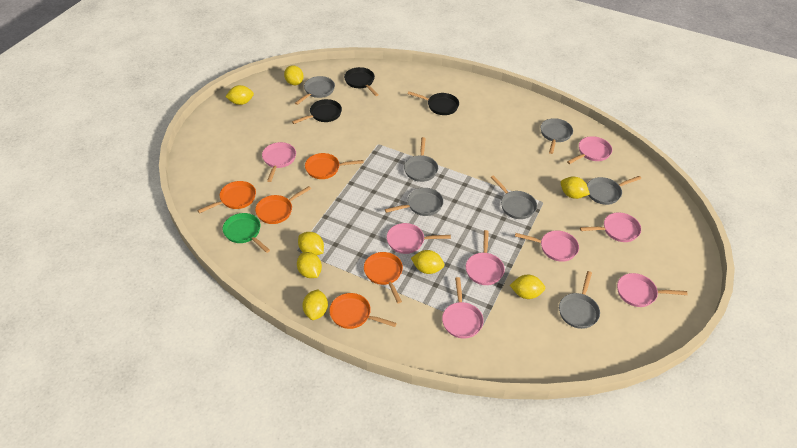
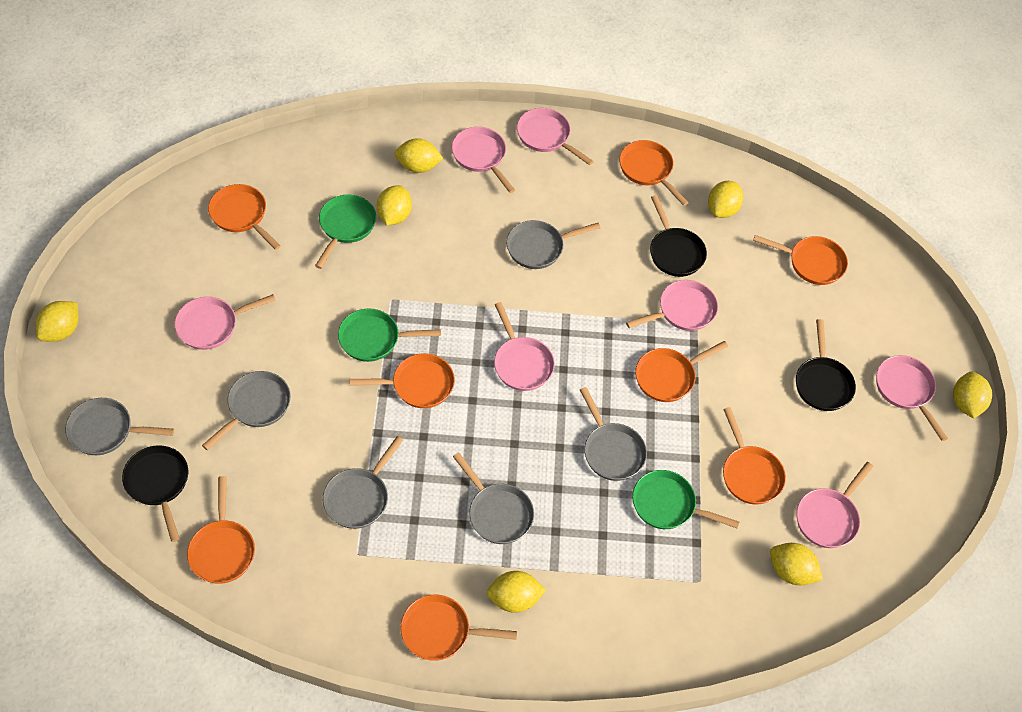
green pan: [223,213,270,253] = 1 -> [315,195,376,269] [338,309,441,362] [632,470,739,529] = 3
grey pan: [295,76,335,105] [385,188,444,216] [404,137,438,182] [491,175,537,219] [540,118,573,154] [559,271,600,329] [587,176,641,205] = 7 -> [65,398,174,455] [202,371,291,450] [323,436,403,529] [453,452,534,544] [506,220,600,269] [580,387,647,481] = 6
orange pan: [197,181,256,213] [255,186,311,224] [305,153,364,179] [329,293,397,329] [364,252,403,303] = 5 -> [187,476,255,584] [208,184,281,250] [349,353,455,408] [400,594,517,661] [619,140,689,206] [635,341,728,402] [723,407,786,504] [753,235,848,285] = 8
pink pan: [262,142,296,182] [387,223,451,254] [442,277,484,339] [466,230,505,285] [515,231,579,262] [567,136,612,164] [580,212,641,242] [617,273,687,307] = 8 -> [174,294,275,350] [452,127,515,193] [494,302,555,391] [517,108,594,165] [626,280,718,331] [796,462,873,548] [876,355,948,441] = 7
yellow lemon: [225,85,254,105] [284,65,304,85] [297,252,322,278] [298,232,324,255] [302,290,328,320] [411,250,445,274] [510,275,545,299] [561,177,590,199] = 8 -> [35,301,79,342] [377,185,412,225] [395,138,444,173] [487,571,546,613] [708,181,743,218] [770,543,823,585] [953,372,992,418] = 7

